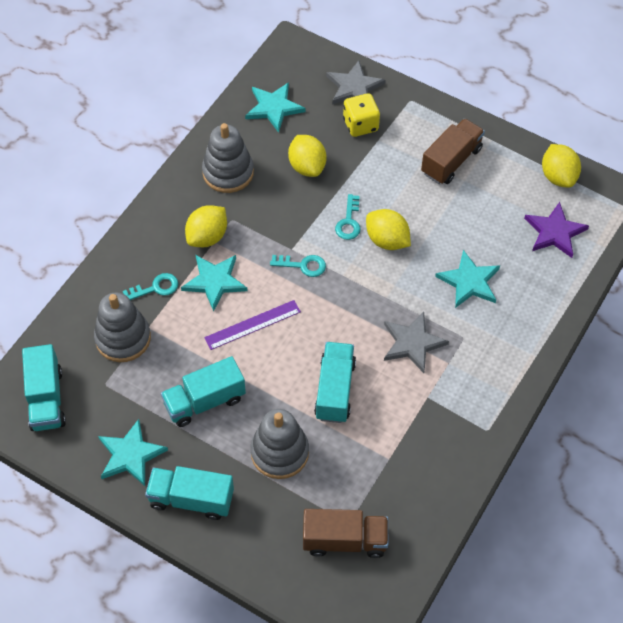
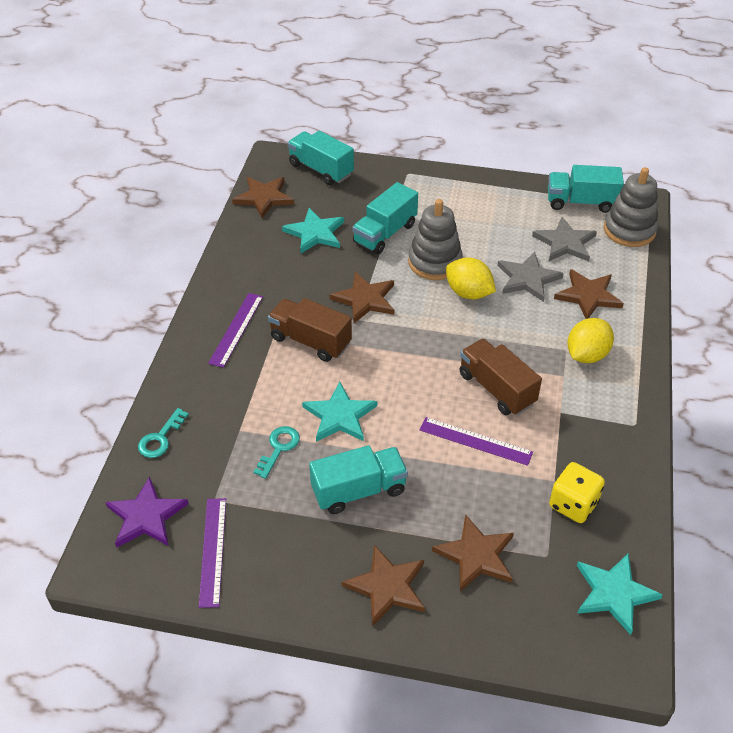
brown star: none = 0 -> [232,177,294,218] [330,272,394,323] [342,545,425,627] [432,514,514,592] [554,269,624,319] = 5
grey stacking toy: [94,292,151,362] [202,123,254,193] [250,409,309,479] = 3 -> [408,199,462,280] [604,167,658,247] = 2
purple ruler: [204,300,301,350] = 1 -> [199,498,226,608] [208,293,263,368] [420,417,533,466] = 3
turquoise key: [123,273,179,300] [270,255,326,277] [335,194,360,240] = 3 -> [138,408,189,458] [253,426,300,479] = 2
turquoise star: [98,419,168,486] [181,255,248,312] [245,82,305,133] [435,250,500,308] = 4 -> [282,208,344,253] [302,382,377,442] [577,553,663,635] = 3
yellow lemon: [185,205,227,247] [288,135,326,177] [366,209,411,250] [542,144,581,188] = 4 -> [446,257,496,299] [567,318,614,363] = 2

